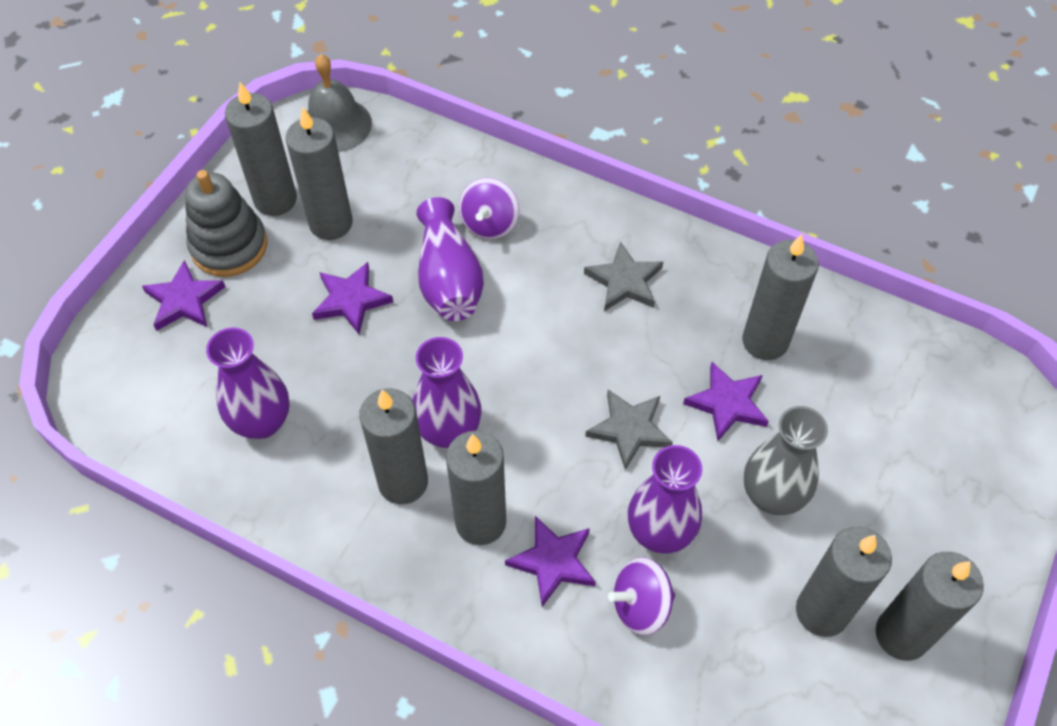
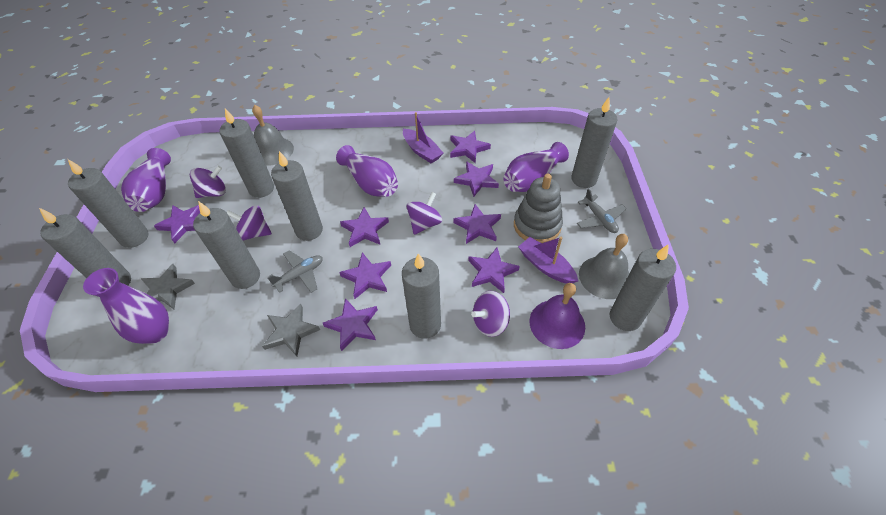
grey bell: [307,54,372,152] = 1 -> [252,105,294,166] [579,234,630,299] = 2
grey candle: [225,82,297,216] [286,107,353,240] [359,388,428,504] [446,431,506,545] [742,234,819,360] [796,527,892,637] [875,552,984,661] = 7 -> [39,208,131,285] [68,159,148,248] [193,201,260,289] [219,108,274,198] [271,151,323,241] [402,253,441,339] [571,97,617,188] [610,245,676,331] = 8
grey plane: none = 0 -> [268,250,323,293] [577,188,626,233] = 2
grey vase: [744,406,828,515] = 1 -> none = 0
purple bell: none = 0 -> [530,283,585,349] = 1
purple boat: none = 0 -> [403,112,443,163] [518,237,578,284] = 2
purple spinning top: [459,178,519,240] [608,557,675,636] = 2 -> [190,165,226,198] [227,205,272,240] [407,192,442,235] [471,291,510,337] = 4
purple star: [142,260,225,331] [312,262,393,334] [505,516,596,607] [683,362,769,441] = 4 -> [154,205,200,243] [323,298,378,351] [339,252,391,299] [340,207,389,247] [450,131,491,163] [453,204,501,244] [454,161,499,197] [468,248,520,293] = 8

